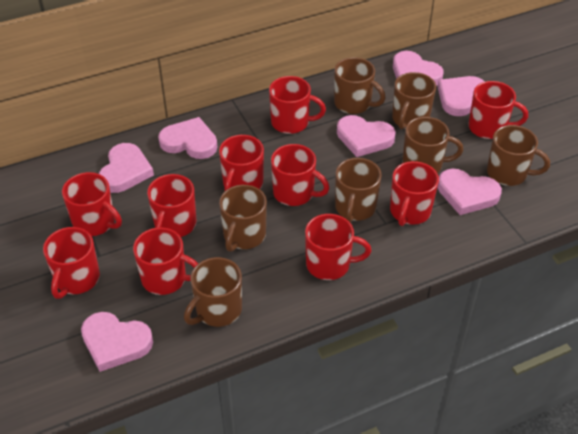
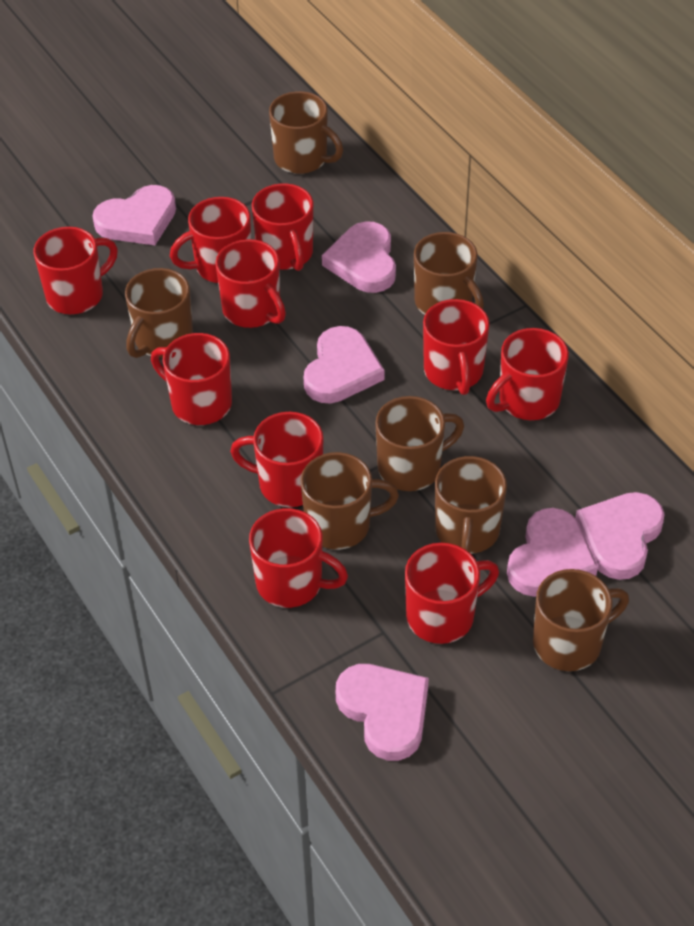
pink heart: [81,312,153,372] [99,143,154,193] [158,117,217,159] [337,115,396,157] [393,51,444,86] [437,169,502,215] [438,76,485,116] = 7 -> [93,185,176,245] [304,326,385,403] [322,221,396,293] [336,664,429,761] [507,508,598,597] [575,492,665,580] = 6

